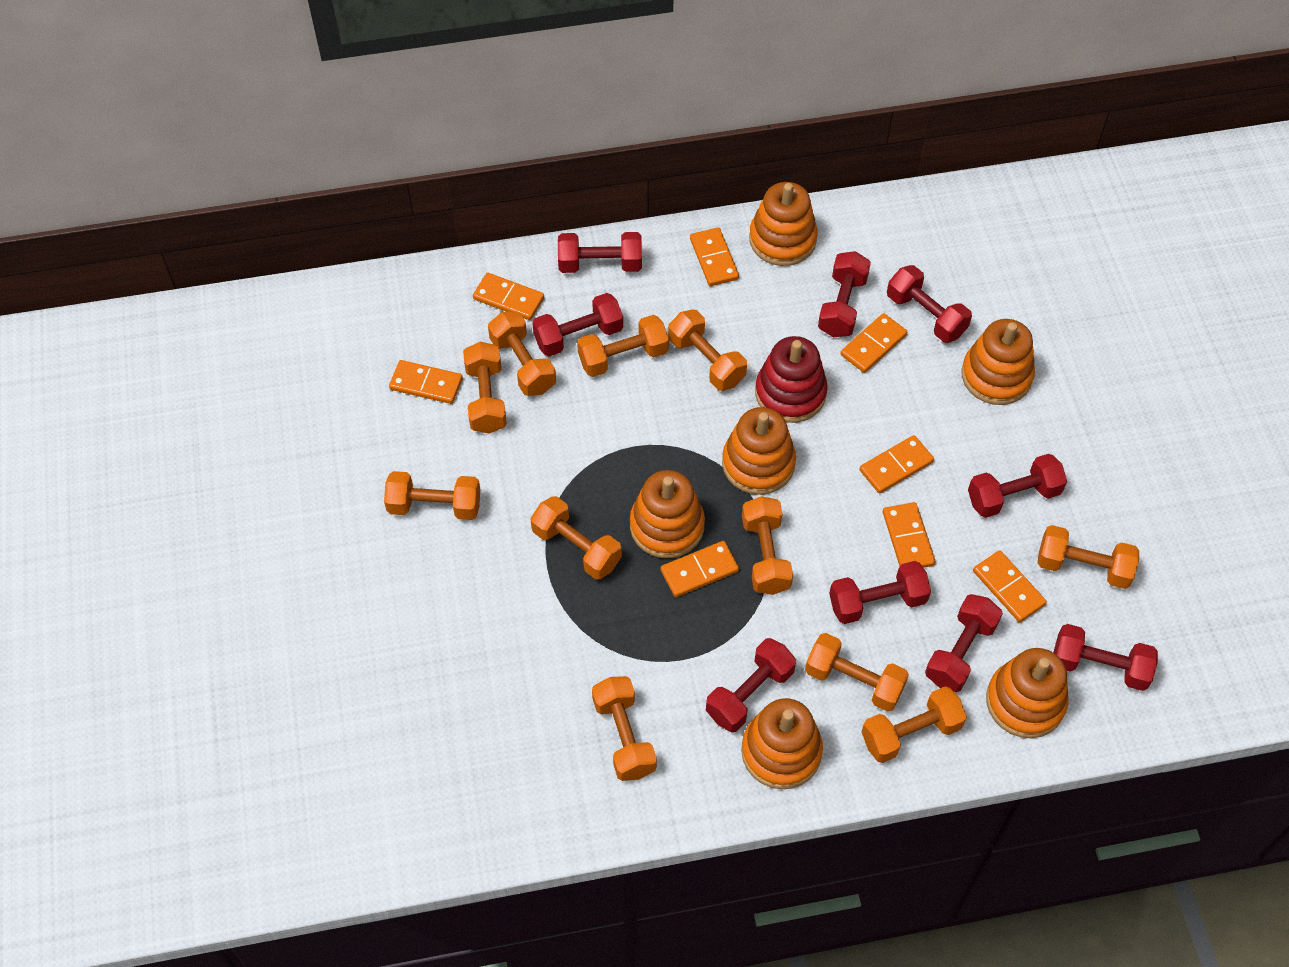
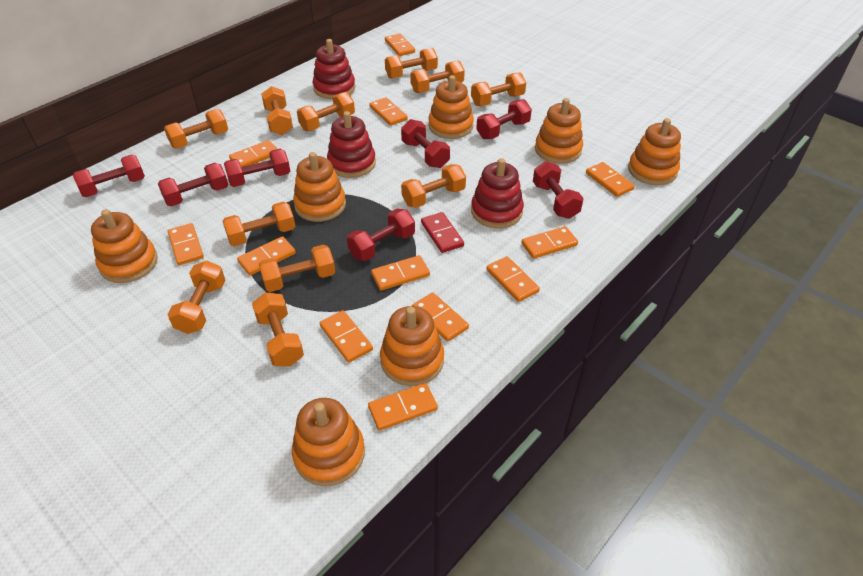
orange domino: [389,360,463,404] [473,273,544,320] [661,541,739,597] [690,227,739,286] [840,313,907,373] [859,435,934,493] [883,502,936,568] [973,550,1047,622] = 8 -> [168,223,204,265] [229,140,277,167] [237,236,296,276] [320,310,373,363] [368,383,438,431] [369,97,408,126] [371,255,430,291] [385,33,415,56] [412,292,469,342] [487,256,540,302] [521,226,578,259] [586,162,635,197] = 12
orange stacking toy: [630,470,705,558] [722,407,796,495] [741,698,823,789] [749,182,818,266] [961,319,1035,405] [986,648,1068,738] = 6 -> [91,209,158,283] [292,398,365,486] [293,152,346,222] [380,306,444,386] [428,75,474,139] [535,98,583,164] [628,118,681,185] = 7
red domino: none = 0 -> [421,212,464,253] = 1
red dumbbell: [532,293,623,357] [558,232,642,273] [706,638,796,732] [818,251,871,337] [829,561,931,624] [887,265,972,343] [925,594,1003,692] [968,454,1067,518] [1053,624,1158,691] = 9 -> [73,155,145,197] [158,163,228,207] [224,149,290,187] [347,209,415,261] [401,119,450,168] [476,99,532,139] [533,161,584,219] = 7
red stacking toy: [755,336,828,423] = 1 -> [312,39,355,99] [327,111,376,178] [471,158,524,228] = 3

